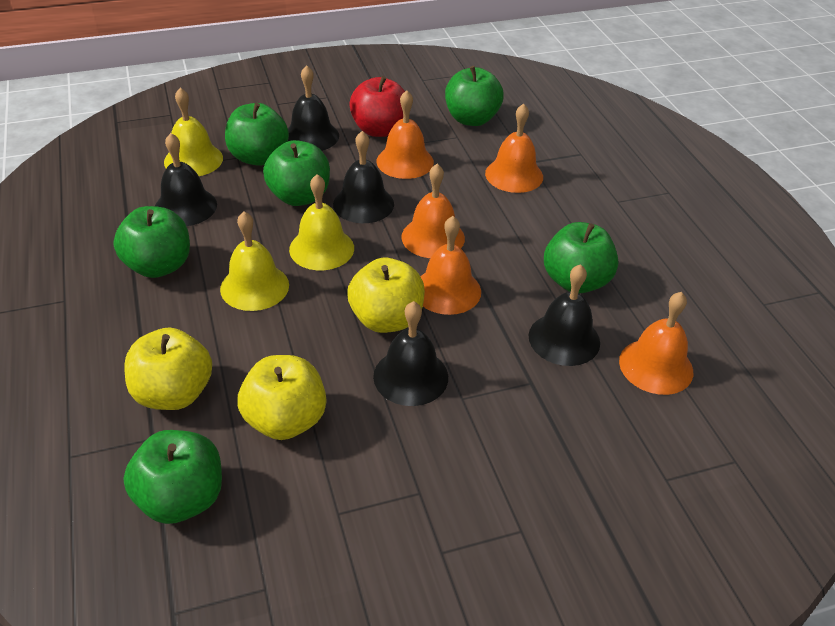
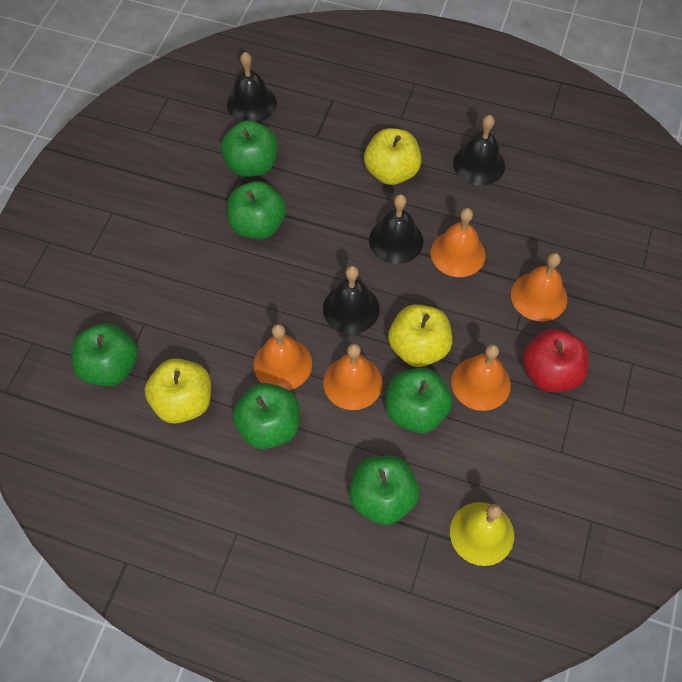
black bell: [155,133,217,226] [288,65,339,151] [333,131,394,223] [373,301,448,406] [529,264,600,366] = 5 -> [227,52,277,123] [323,266,380,334] [369,194,424,264] [453,115,505,186] = 4
yellow bell: [164,88,223,176] [220,212,289,311] [289,174,354,270] = 3 -> [450,502,514,566] = 1

